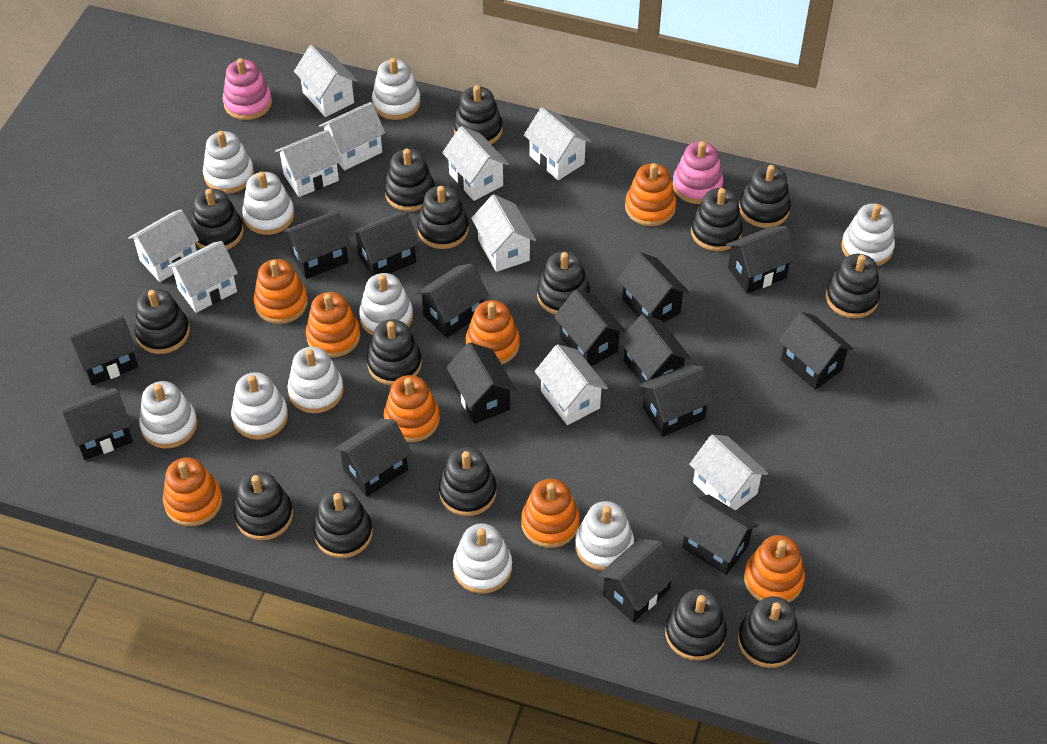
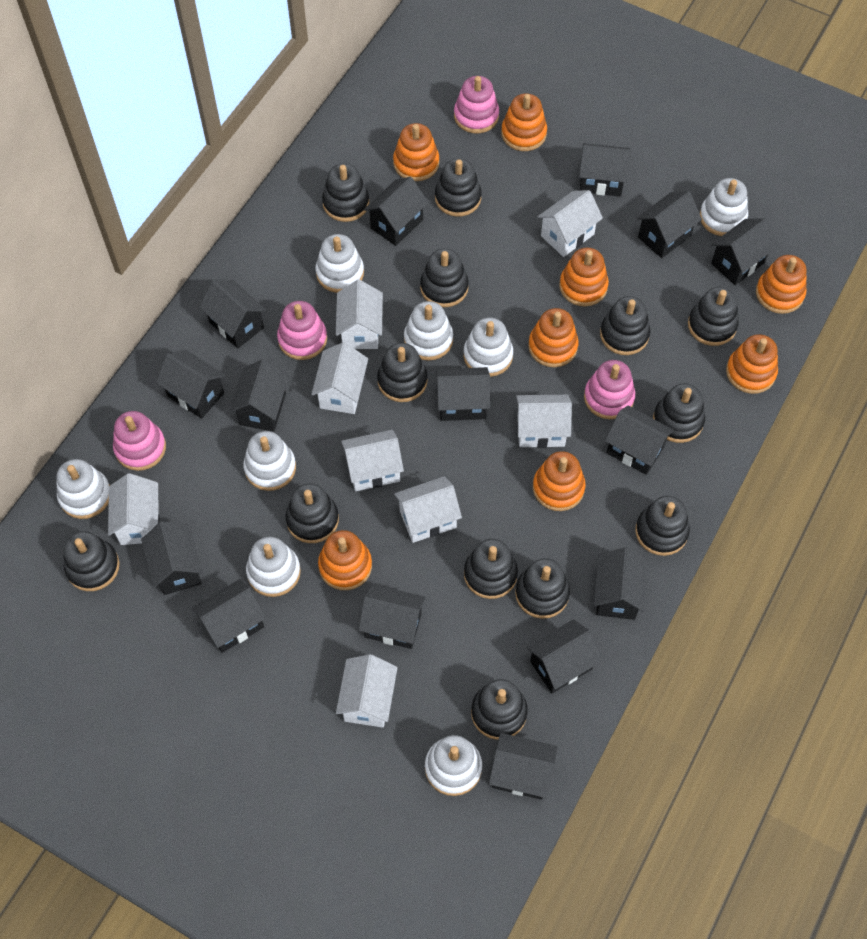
black stacking toy: [134,288,190,354] [191,189,244,250] [234,471,293,540] [313,489,373,558] [367,319,422,386] [384,149,435,212] [417,186,469,249] [439,447,497,516] [454,85,503,144] [537,251,590,315] [665,589,727,661] [691,188,743,251] [738,596,800,668] [739,165,791,228] [826,254,880,318] = 15 -> [64,531,120,591] [285,483,339,543] [322,163,369,222] [377,343,428,402] [420,248,469,307] [435,158,482,217] [464,539,518,599] [471,679,528,740] [515,558,570,619] [600,296,650,355] [635,496,690,556] [653,383,705,443] [688,287,739,346] = 13
pink stacking toy: [223,58,272,120] [672,141,723,204] = 2 -> [113,411,166,471] [277,301,327,360] [454,76,499,133] [584,360,635,419] = 4
white house: [128,209,199,282] [167,241,238,313] [275,130,341,197] [294,45,358,117] [319,102,385,170] [442,126,509,201] [471,194,536,272] [524,107,591,180] [535,344,608,425] [689,434,768,510] = 10 -> [108,473,160,545] [312,342,368,414] [336,280,383,349] [336,654,398,728] [341,430,404,491] [394,477,462,543] [516,395,572,448] [538,190,603,257] = 8
white stacking toy: [140,381,197,448] [203,131,254,194] [231,372,288,440] [242,172,295,235] [287,347,344,413] [359,273,413,336] [372,58,421,120] [453,523,512,594] [575,501,634,571] [841,203,895,266] = 10 -> [56,459,110,519] [243,431,296,491] [246,537,301,597] [316,234,364,293] [404,301,453,361] [425,735,482,796] [464,318,513,377] [700,178,748,236] = 8

